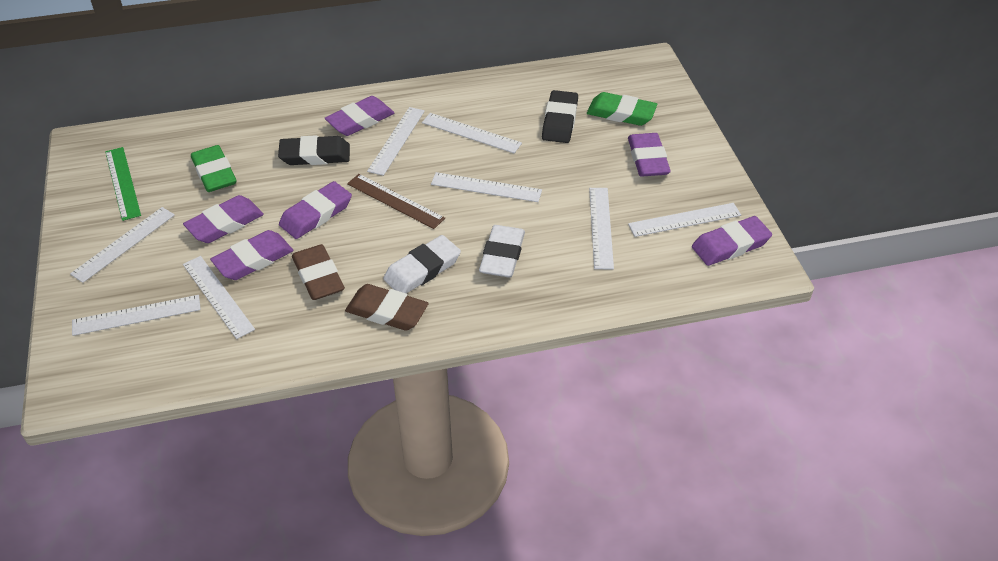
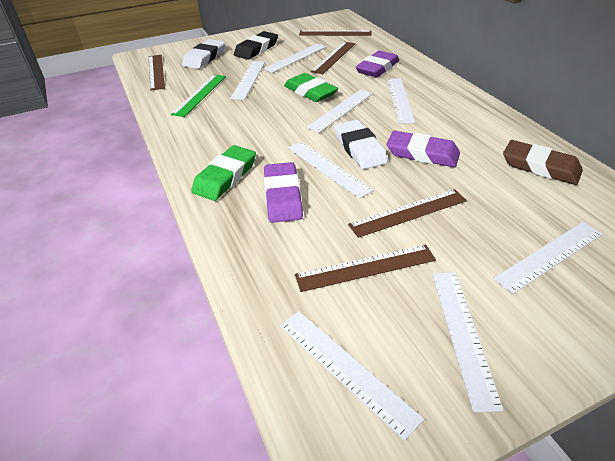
black eraser: [278,135,350,165] [542,90,578,143] = 2 -> [234,31,278,60] = 1
brown eraser: [292,244,345,300] [345,284,429,331] = 2 -> [503,140,583,185] = 1
brown ruler: [347,174,445,229] = 1 -> [149,55,165,91] [295,244,436,292] [299,30,372,36] [311,42,355,74] [348,189,467,238] = 5
purple eraser: [183,195,264,243] [210,230,293,280] [279,181,352,239] [325,96,394,136] [628,133,671,177] [692,216,772,266] = 6 -> [264,162,303,223] [356,51,399,77] [387,131,460,167] = 3

